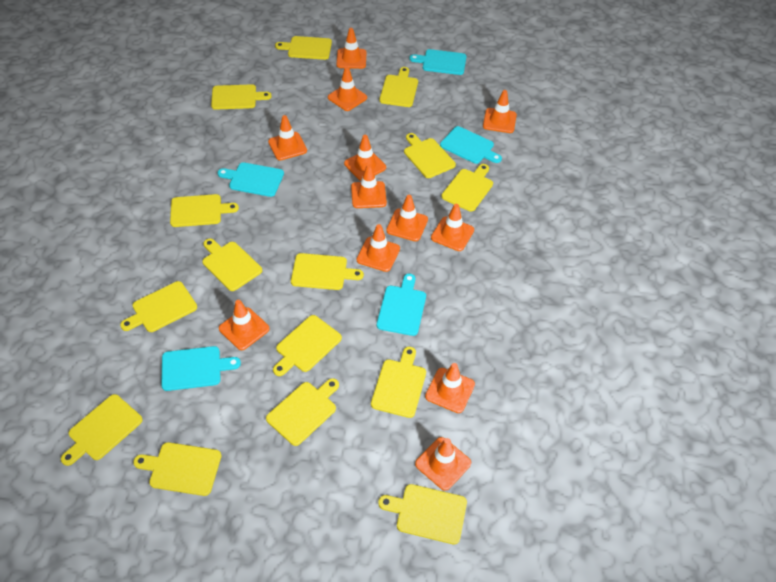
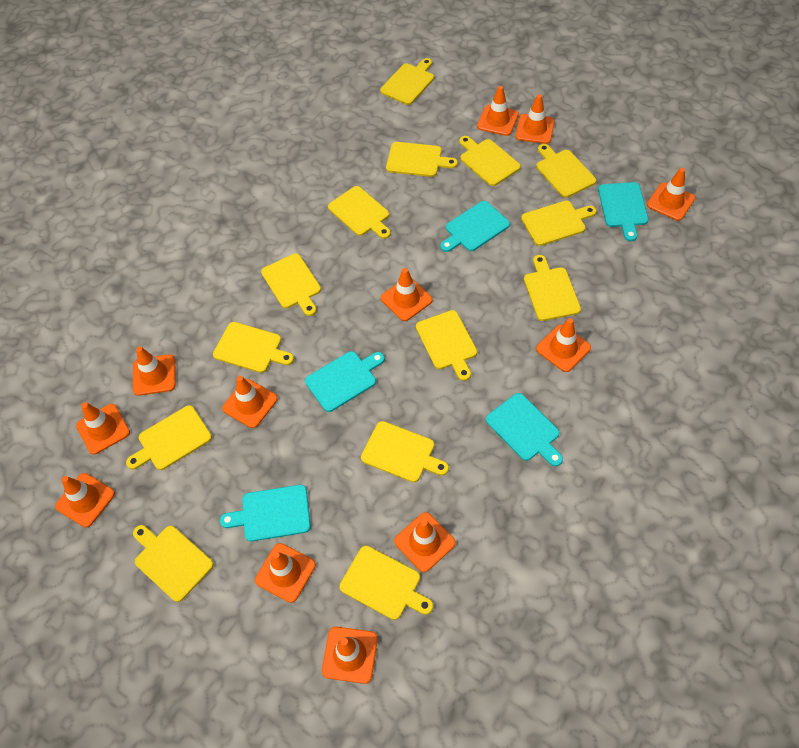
yellow cutting board: [61,394,143,466] [120,281,197,332] [133,442,221,496] [170,194,239,227] [202,238,262,291] [211,84,272,110] [266,378,339,446] [273,315,342,376] [275,36,332,60] [291,253,364,290] [371,347,426,418] [379,67,418,107] [379,484,467,545] [404,133,456,178] [441,164,493,212] = 15 -> [126,405,212,470] [133,525,214,602] [213,322,294,373] [261,253,321,316] [328,186,391,239] [339,545,433,620] [361,421,449,482] [380,58,434,105] [386,142,458,177] [416,310,477,381] [459,136,521,186] [521,201,597,246] [524,255,581,321] [536,144,596,198] = 14

